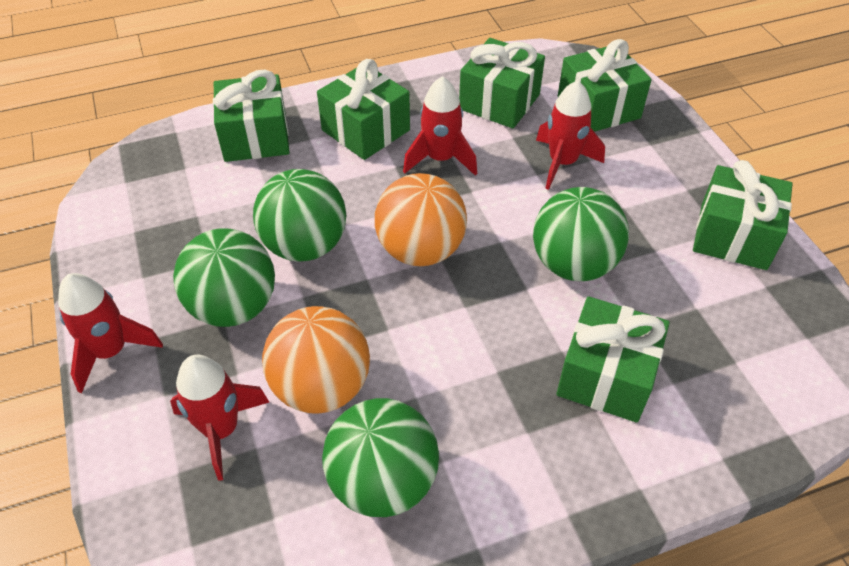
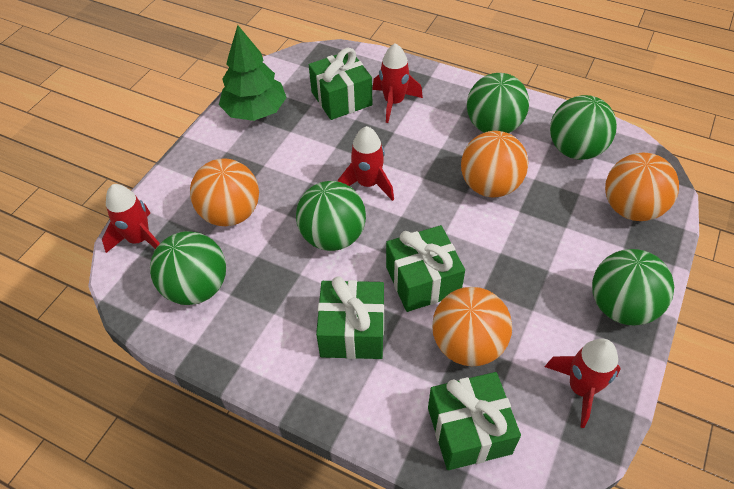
green ball: [173,228,275,327] [253,169,346,262] [322,398,439,517] [533,187,629,281] = 4 -> [150,231,226,305] [296,181,366,251] [467,73,529,133] [550,95,617,160] [592,249,674,326] = 5
green gift: [213,70,290,162] [317,59,410,160] [459,38,545,129] [556,296,670,422] [558,39,651,132] [693,160,793,270] = 6 -> [309,48,372,120] [316,276,384,359] [386,225,465,312] [428,372,521,470] = 4
green tree: none = 0 -> [219,25,287,121] = 1
orange ball: [262,306,370,414] [375,173,467,266] = 2 -> [190,158,259,226] [432,287,512,366] [461,131,528,198] [605,153,679,221] = 4

